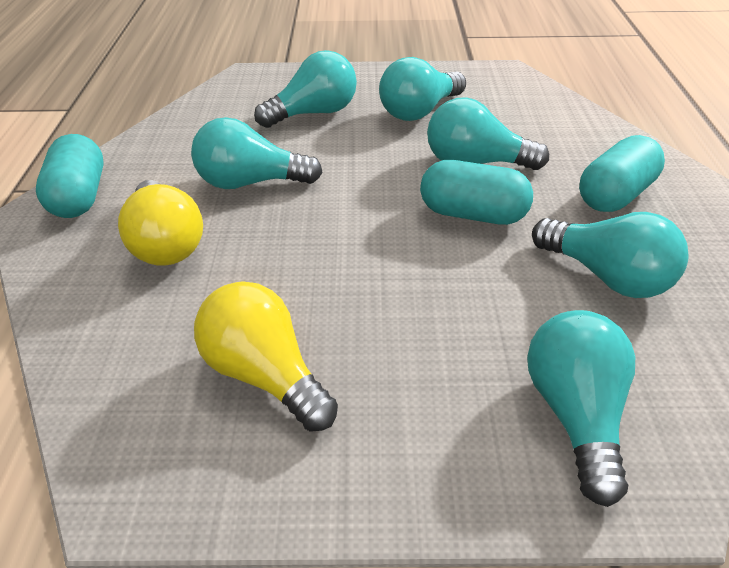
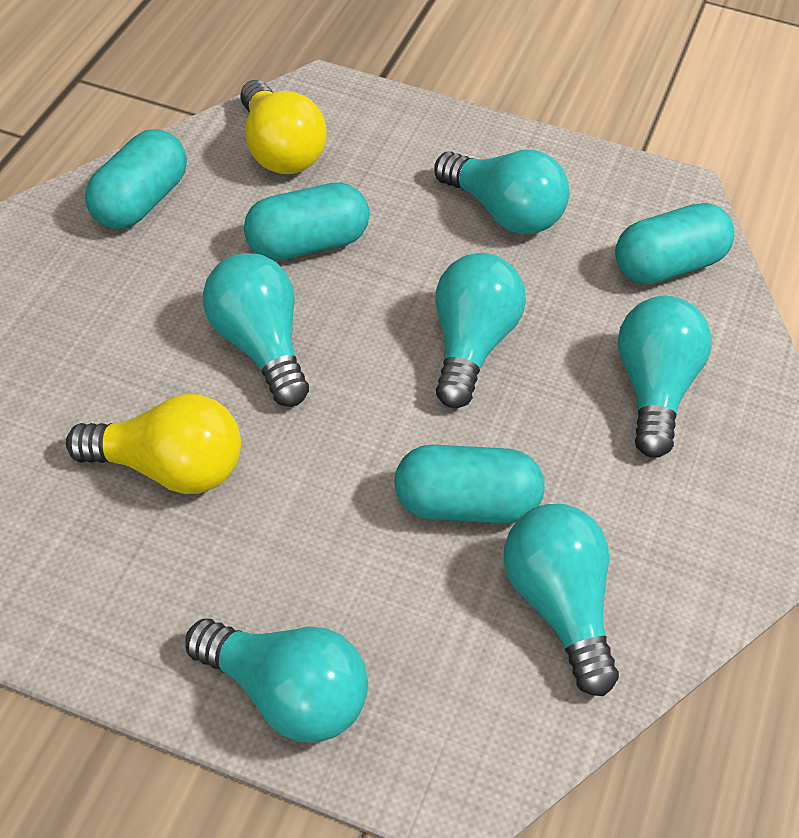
turquoise capsule: [36,134,104,218] [420,160,533,225] [579,135,665,212] = 3 -> [85,129,187,229] [244,182,369,261] [394,444,545,524] [615,203,735,284] = 4

